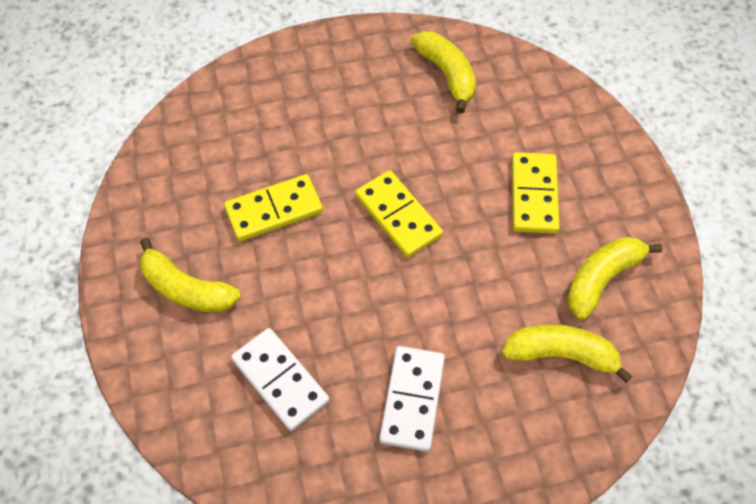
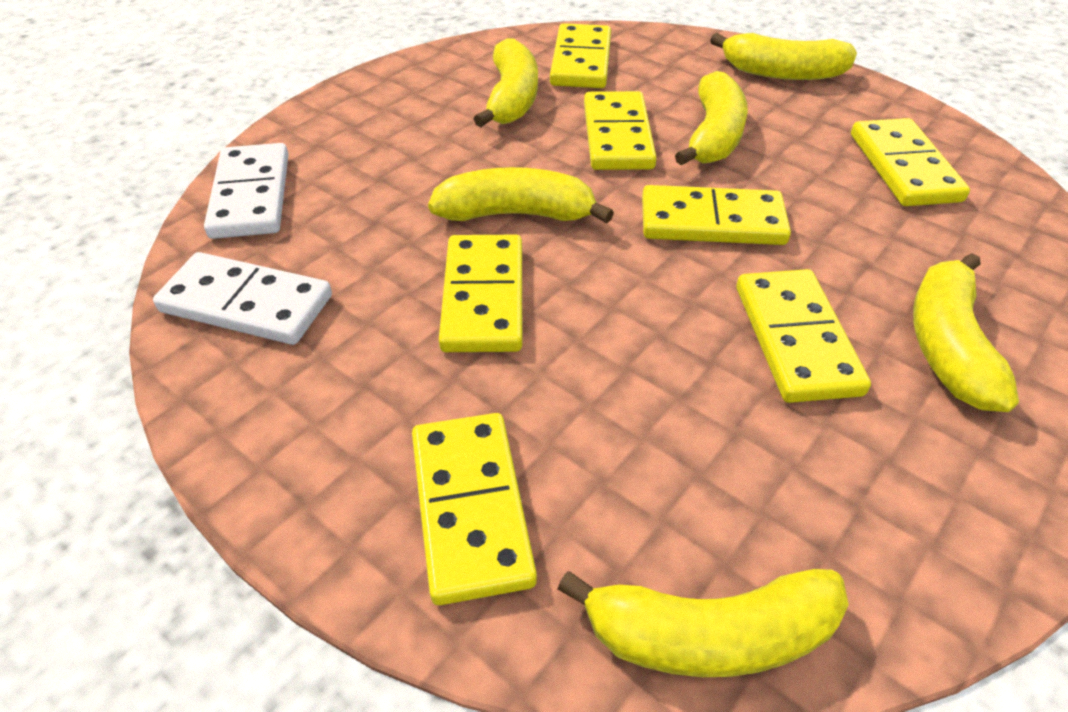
yellow banana: [140,238,241,312] [411,31,476,113] [502,324,633,383] [567,237,662,320] = 4 -> [428,167,614,223] [474,38,538,127] [557,569,849,677] [675,71,748,166] [710,33,857,80] [913,253,1019,412] = 6
yellow domino: [224,174,323,241] [355,170,443,258] [512,152,560,234] = 3 -> [412,413,537,605] [439,235,522,352] [550,23,611,88] [584,91,657,170] [642,185,791,245] [736,269,871,403] [851,118,970,206] = 7

